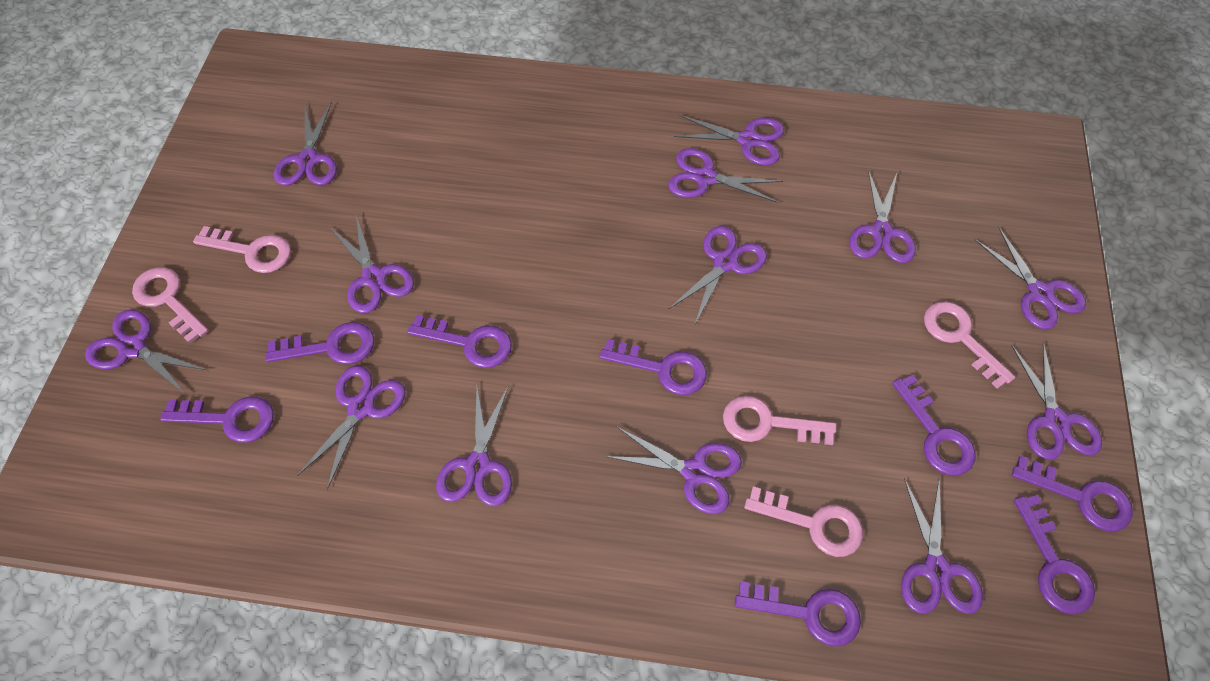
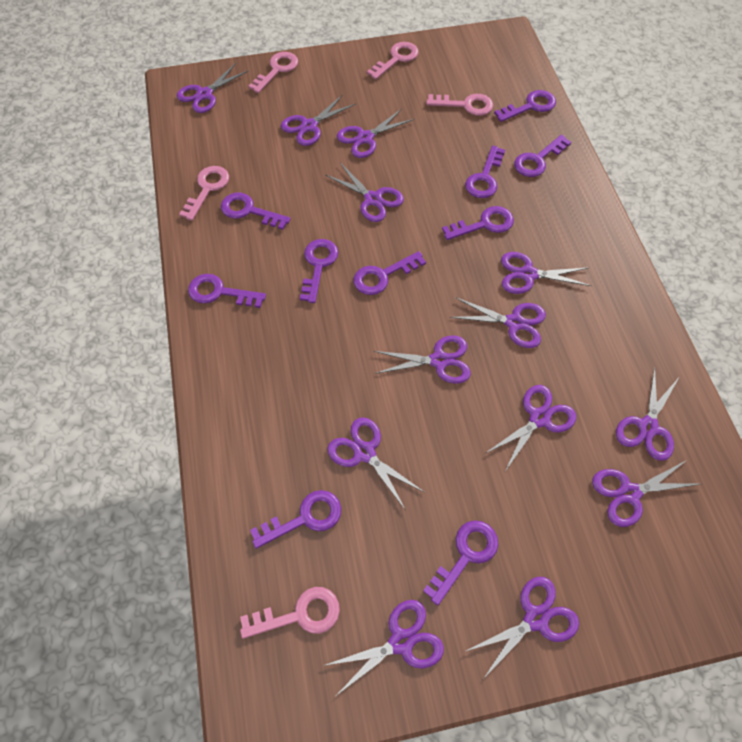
purple key: [160,397,274,443] [265,322,374,364] [407,315,512,368] [599,339,707,395] [735,581,861,647] [892,375,976,475] [1012,456,1133,532] [1014,495,1095,614] = 8 -> [188,274,266,308] [221,193,291,230] [250,490,341,549] [300,239,338,303] [353,251,426,295] [423,520,499,606] [442,206,514,240] [465,146,505,198] [494,90,556,122] [514,135,571,177] = 10

